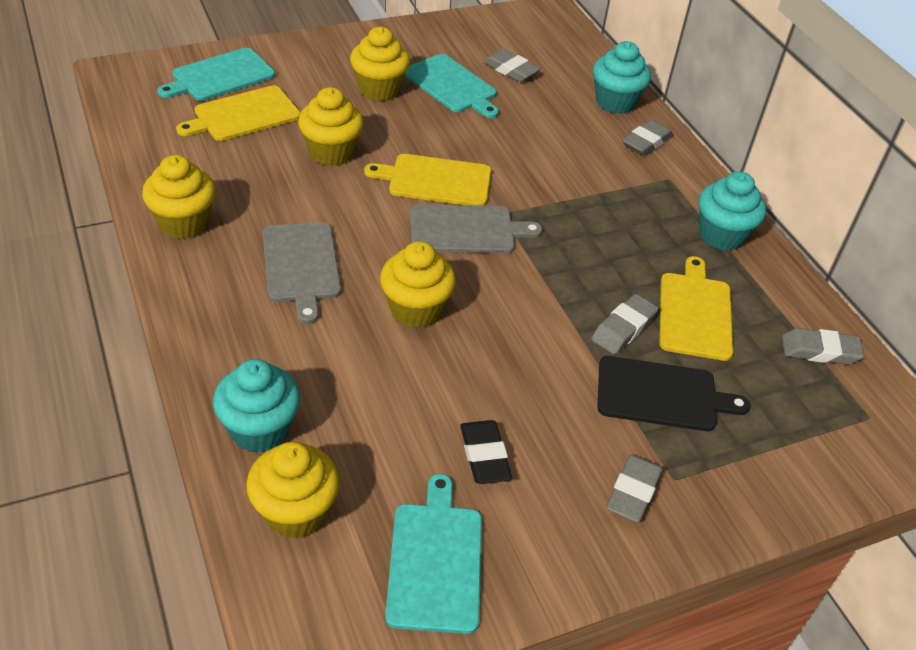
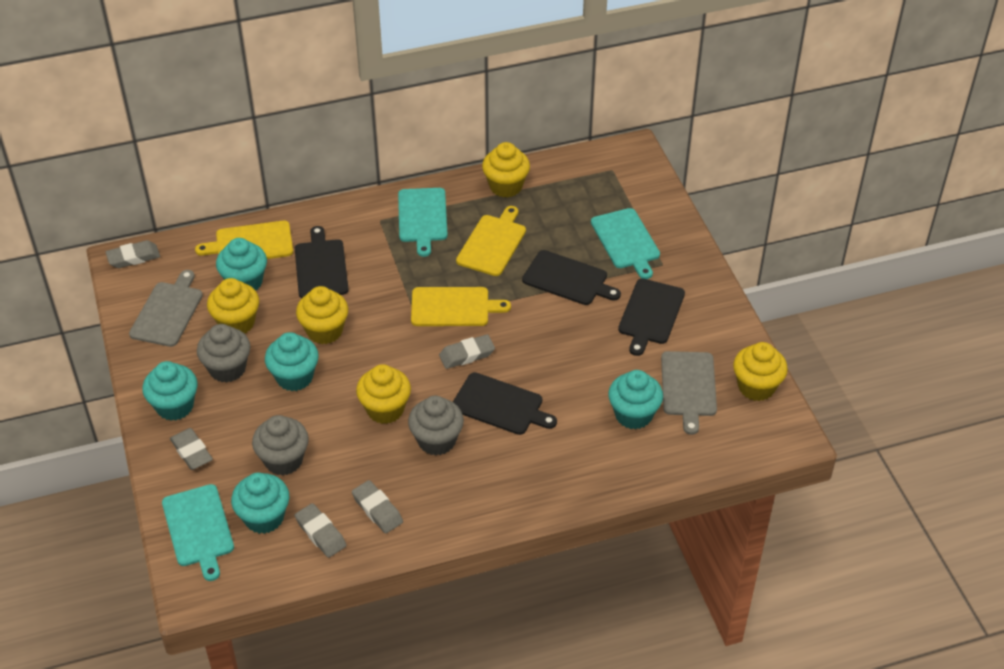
black cutting board: [597,356,750,431] = 1 -> [295,226,349,298] [453,372,557,435] [522,250,621,305] [618,279,685,356] = 4
black eraser: [460,420,512,484] = 1 -> none = 0
grey cupcake: none = 0 -> [197,324,251,383] [252,415,309,476] [408,396,464,456] = 3
turquoise cupcake: [213,359,301,453] [593,41,651,114] [698,171,766,251] = 3 -> [142,361,198,421] [216,238,267,291] [231,473,289,534] [265,332,319,391] [608,370,663,430] = 5

